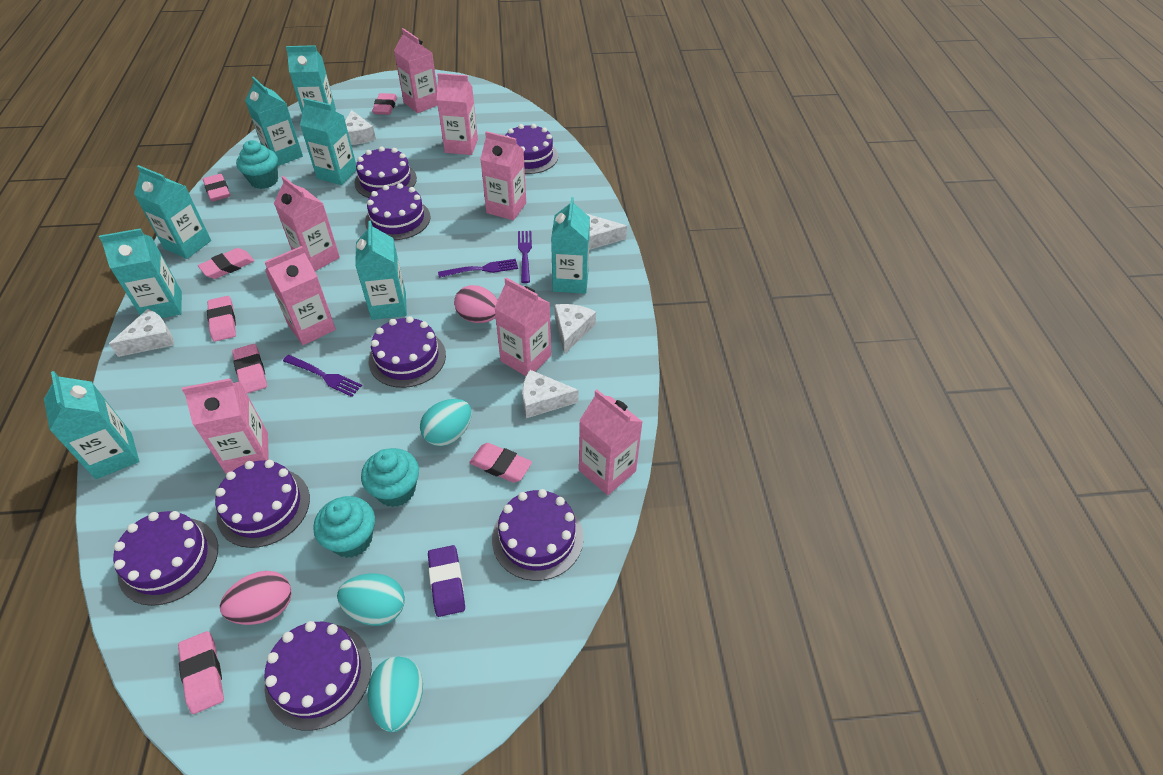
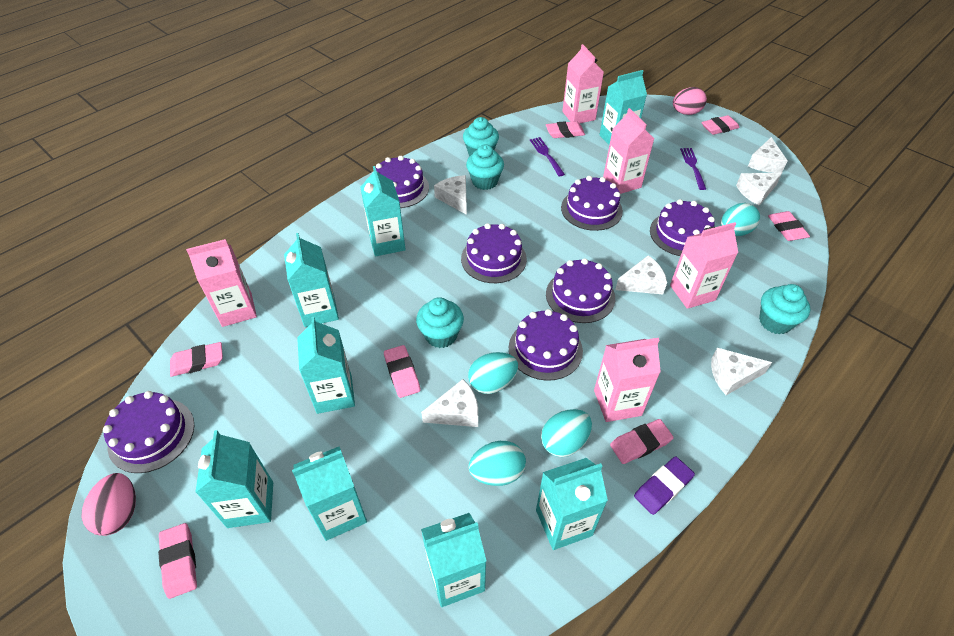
pink carton: [182,378,269,474] [265,246,336,345] [274,176,340,271] [394,28,438,113] [437,73,478,155] [480,131,526,220] [494,277,551,376] [579,390,643,495] = 8 -> [186,239,257,327] [562,44,604,124] [594,338,661,422] [603,108,654,194] [670,222,738,309] = 5
purple cake: [113,511,218,606] [215,460,310,548] [264,621,372,731] [354,146,417,198] [365,183,431,240] [369,316,446,388] [492,489,584,581] [505,124,558,174] = 8 -> [103,391,194,473] [376,156,429,208] [461,223,527,283] [509,309,583,381] [546,258,615,323] [561,176,623,231] [650,199,715,256] = 7
purple fork: [283,355,362,397] [438,259,518,278] [518,231,532,283] = 3 -> [530,137,565,176] [680,148,706,190] = 2
turquoise cupcake: [236,140,278,189] [313,496,375,558] [361,448,419,507] = 3 -> [416,297,464,348] [463,117,499,156] [466,145,504,190] [759,284,810,334] = 4
turquoise egg: [337,573,405,626] [367,657,423,732] [420,399,472,446] = 3 -> [468,352,518,394] [468,441,526,486] [541,409,592,457] [721,203,760,236] = 4
white cheese: [109,309,174,357] [345,110,376,145] [522,370,579,418] [555,304,596,354] [587,214,627,250] = 5 -> [421,379,478,427] [434,175,467,215] [615,255,667,294] [711,348,772,395] [736,173,782,206] [748,137,788,173] = 6

